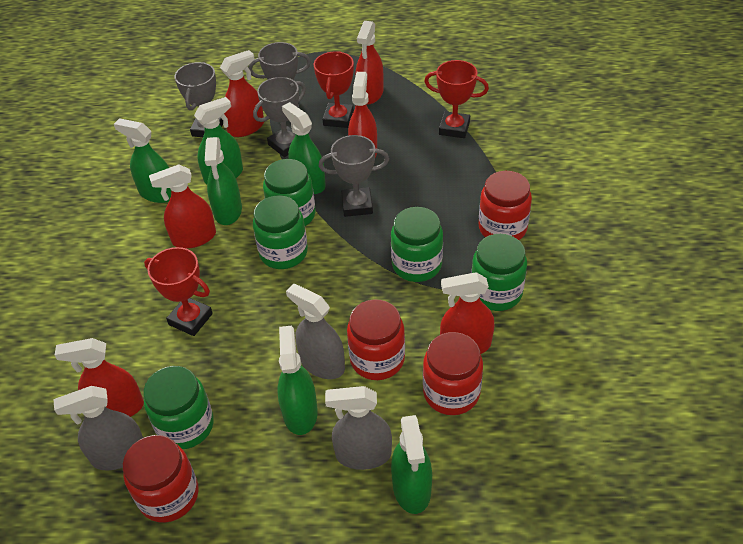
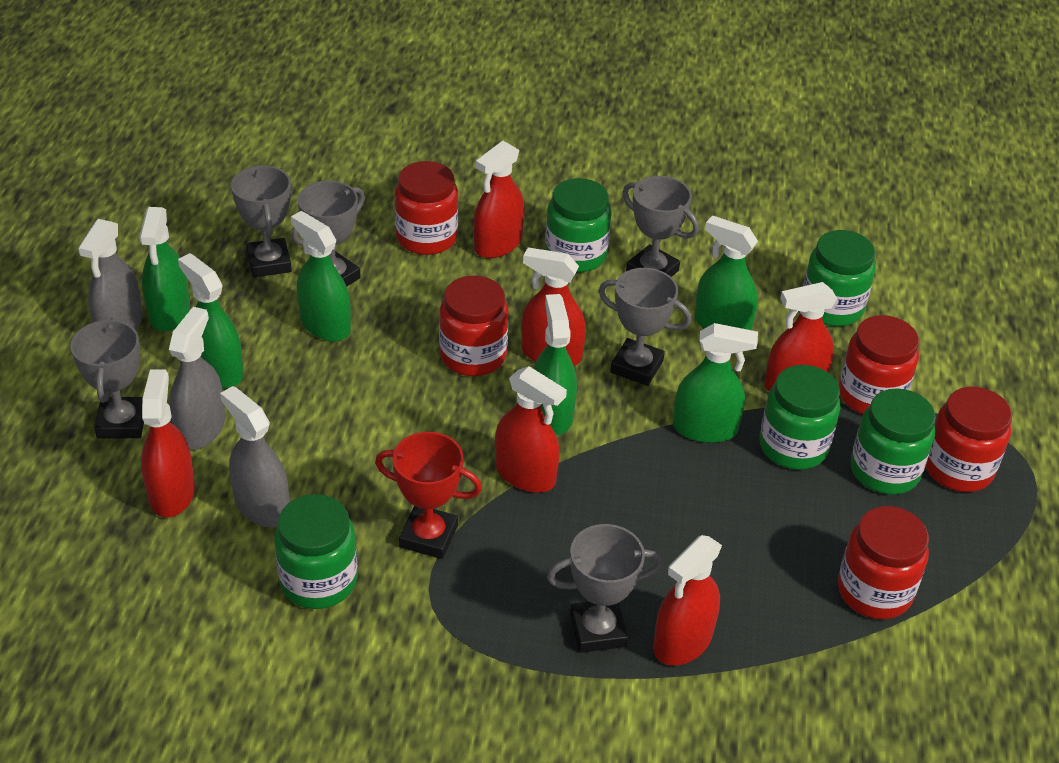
grey trophy: [175,62,223,137] [249,42,311,109] [253,77,306,157] [319,135,389,217] = 4 -> [70,318,144,439] [231,165,292,278] [292,181,365,287] [547,524,663,653] [599,268,692,386] [622,176,699,277] = 6
red jar: [123,435,199,523] [347,299,405,380] [423,332,483,415] [479,171,532,240] = 4 -> [395,161,458,255] [439,275,509,376] [838,506,929,619] [839,315,919,414] [926,387,1012,492] = 5
red trophy: [144,247,213,336] [314,51,354,128] [424,60,489,138] = 3 -> [375,432,482,559] = 1

